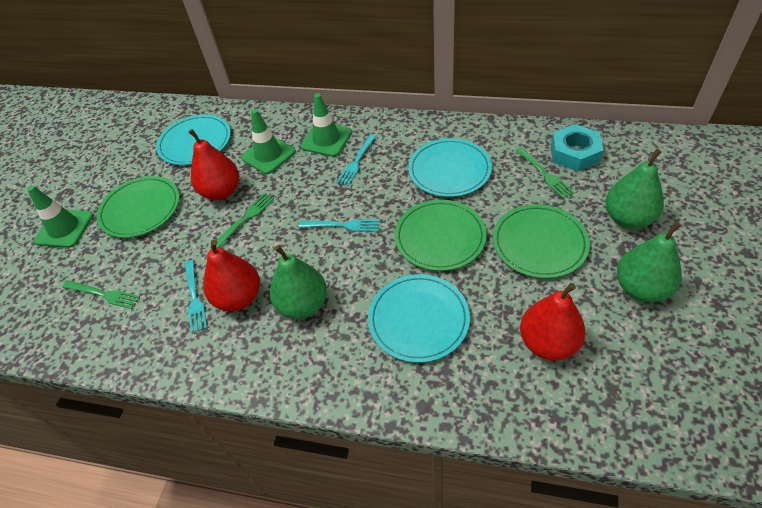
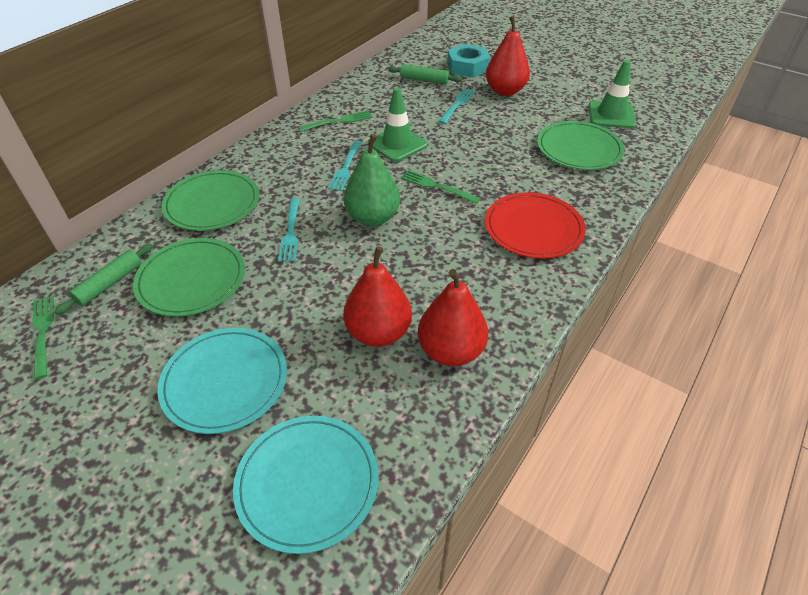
green pear: [270,245,327,319] [605,149,664,228] [617,222,682,302] = 3 -> [344,134,400,226] = 1
green rolling pin: none = 0 -> [54,244,153,315] [388,64,462,84] = 2
green traffic cone: [27,186,93,248] [241,109,296,174] [301,93,352,157] = 3 -> [368,87,428,162] [588,60,636,128] = 2
red plate: none = 0 -> [485,192,586,259] = 1
turquoise plate: [156,114,231,165] [368,274,470,363] [408,138,492,197] = 3 -> [157,328,287,434] [233,416,379,554] = 2

